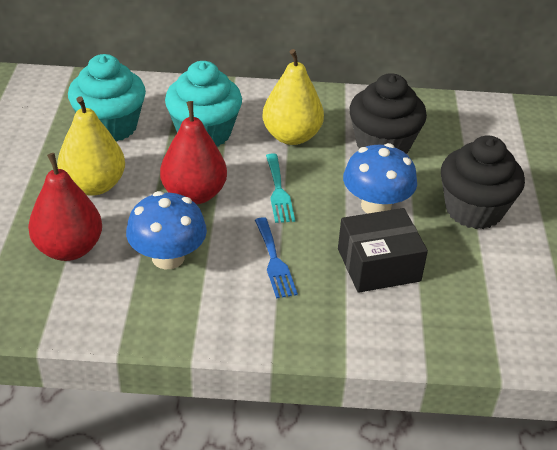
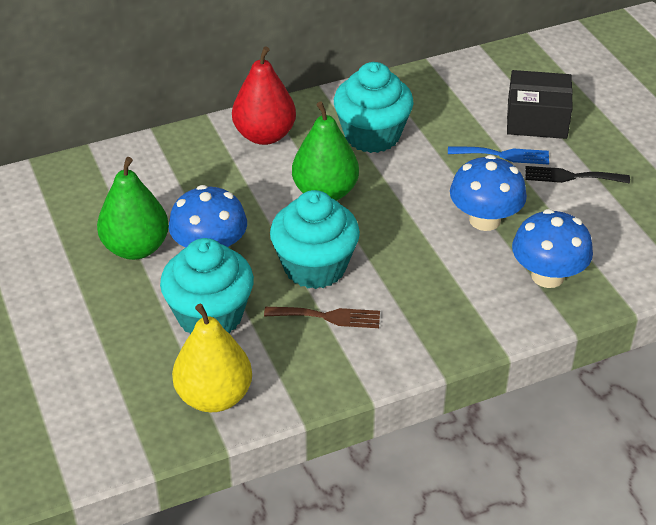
black cupcake: [349,73,427,154] [441,135,525,229] = 2 -> none = 0
black fork: none = 0 -> [526,166,630,183] = 1
blue mushroom: [126,191,207,269] [343,143,417,214] = 2 -> [169,185,247,248] [450,155,527,231] [512,209,593,288] = 3
brown fork: none = 0 -> [264,307,380,328] = 1
green pear: none = 0 -> [97,157,169,260] [292,101,359,201] = 2
red pear: [28,153,102,261] [160,101,227,204] = 2 -> [232,46,296,145] = 1
turquoise cupcake: [68,54,146,142] [165,61,242,146] = 2 -> [160,238,254,334] [270,190,360,289] [334,62,414,153] = 3
turquoise fork: [266,154,295,223] = 1 -> none = 0
yellow pear: [57,96,125,196] [262,49,324,145] = 2 -> [172,304,252,412] = 1

